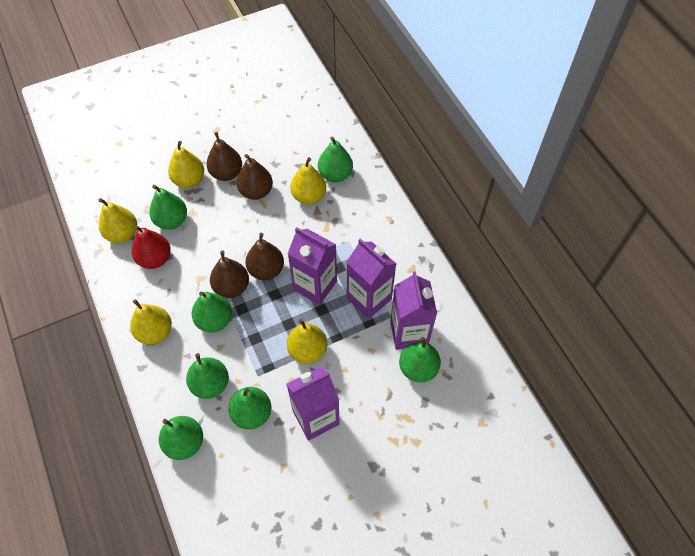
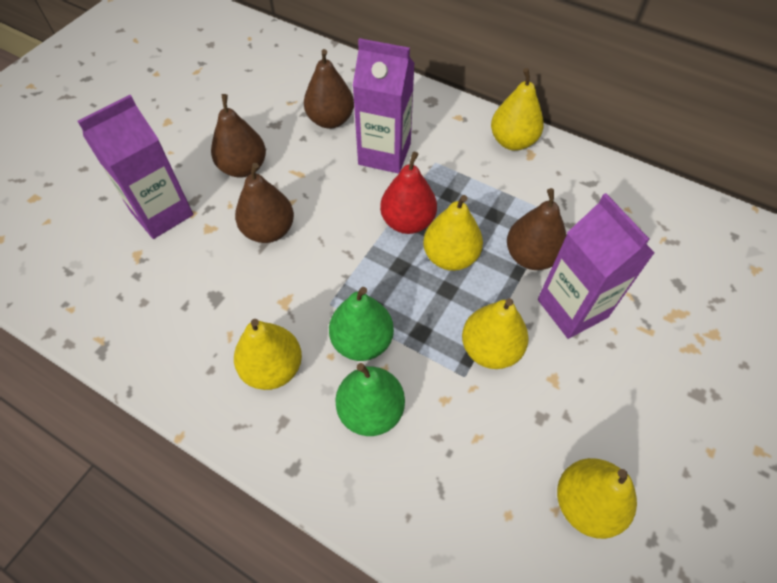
green pear: [149,185,187,230] [159,416,203,460] [186,353,229,399] [192,292,232,333] [228,387,271,430] [318,136,353,182] [399,337,441,382] = 7 -> [329,287,394,361] [335,363,405,436] = 2
purple carton: [287,227,337,305] [287,367,340,441] [346,238,396,319] [390,271,437,350] = 4 -> [77,95,193,239] [353,38,415,174] [538,193,655,339] = 3

